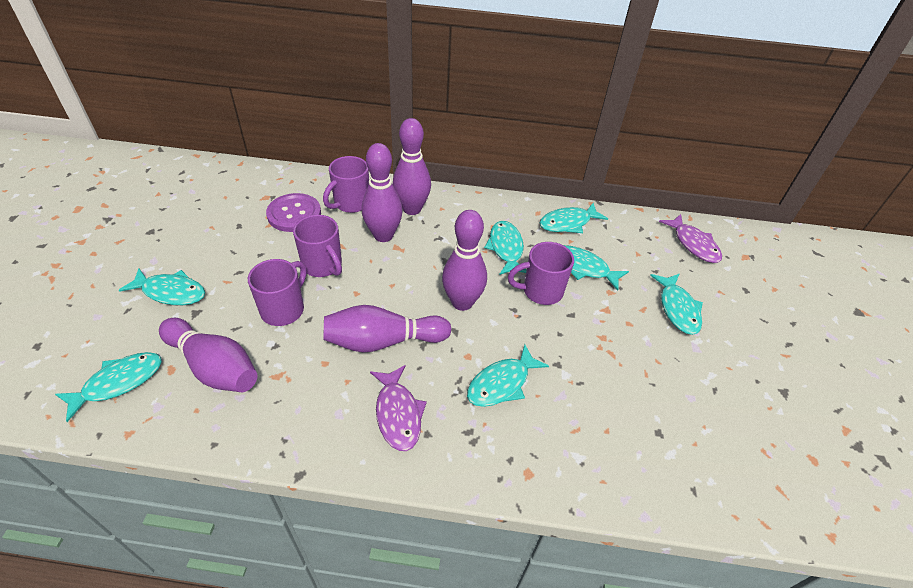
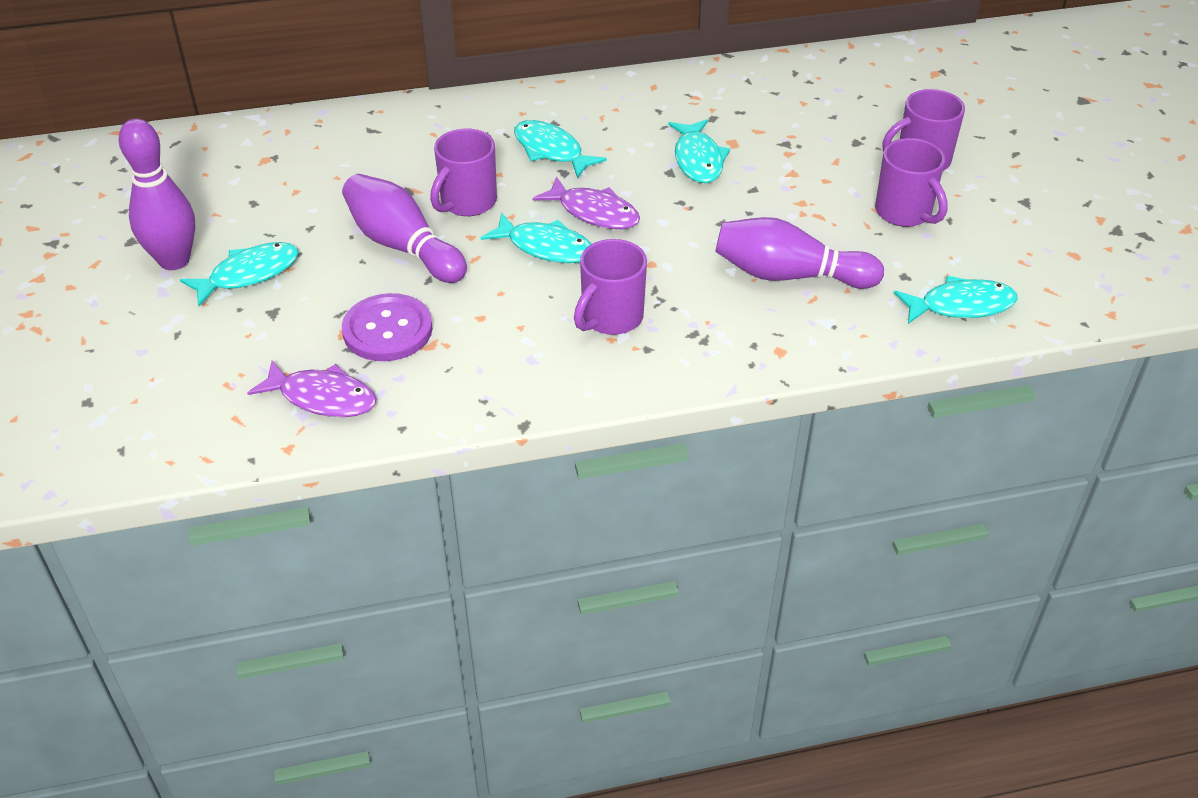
purple bowling pin: [159,318,258,392] [323,305,451,353] [362,143,403,242] [393,118,431,215] [442,210,487,311] = 5 -> [119,119,195,270] [342,174,467,283] [715,217,884,289] = 3
turquoise fish: [55,352,162,422] [119,269,205,305] [467,344,549,407] [484,221,527,275] [539,203,608,233] [563,245,629,291] [650,274,703,335] = 7 -> [180,242,299,306] [481,213,591,263] [514,120,607,178] [668,119,730,183] [894,276,1018,324] = 5

